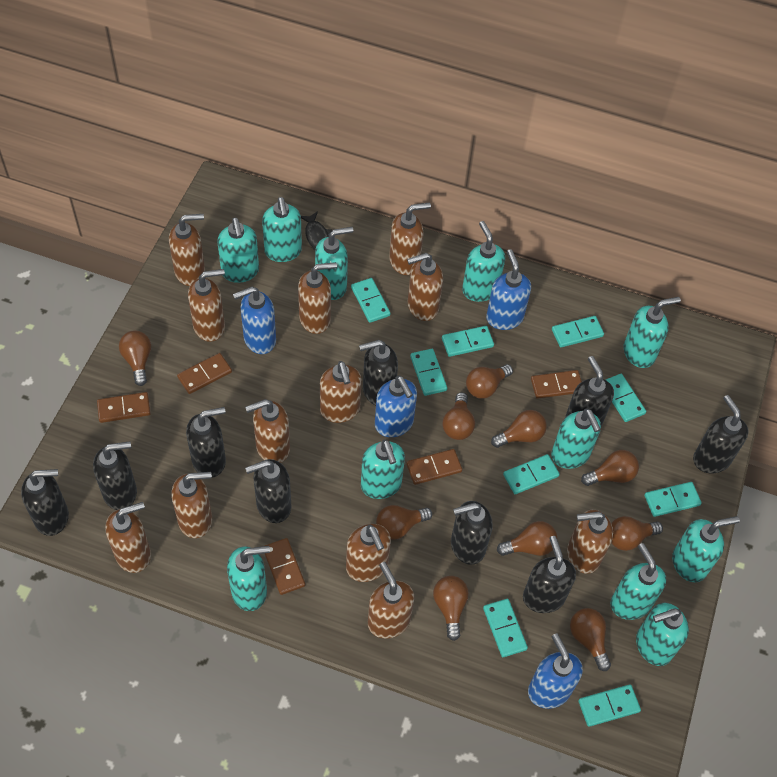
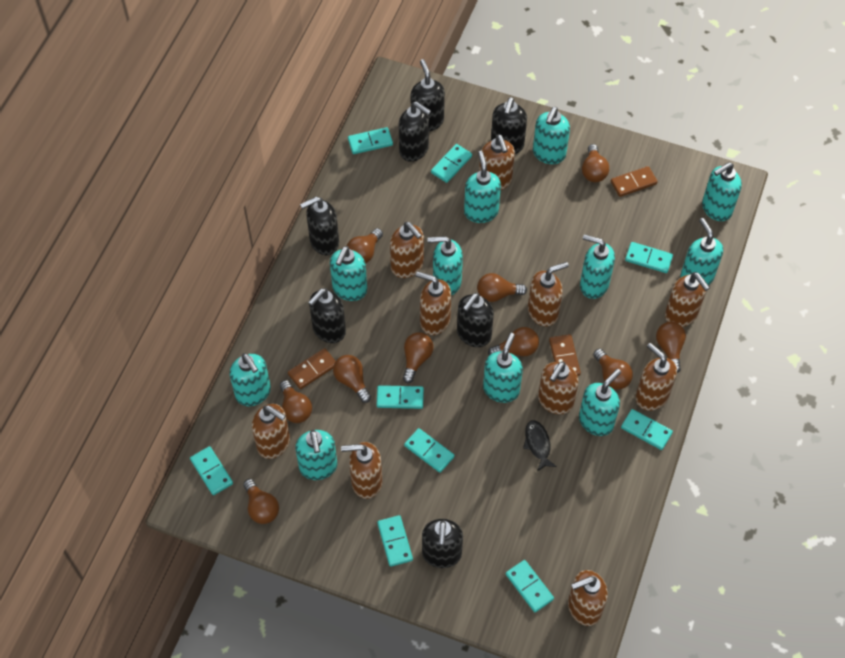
black soap dispenser: [21,469,69,536] [93,441,137,510] [186,407,226,477] [245,459,291,523] [359,340,398,405] [451,501,493,565] [523,536,576,613] [565,356,614,426] [693,395,749,474] = 9 -> [300,197,339,255] [308,288,346,343] [399,101,431,162] [411,59,445,131] [422,519,463,568] [457,293,494,347] [491,97,527,154] = 7
blue soap dispenser: [233,287,276,354] [375,376,417,437] [486,249,531,330] [528,633,583,709] = 4 -> none = 0
brown domino: [97,392,151,423] [177,353,232,394] [264,538,305,595] [406,449,462,485] [531,370,582,399] = 5 -> [288,348,336,389] [549,334,581,376] [611,166,658,197] = 3
brown soap dispenser: [105,502,151,573] [169,214,205,286] [171,472,212,538] [188,269,225,342] [245,399,290,463] [298,262,337,334] [320,361,362,423] [346,524,391,582] [368,562,414,638] [389,202,431,275] [407,253,443,321] [567,510,613,574] = 12 -> [252,404,290,459] [341,442,382,499] [390,222,424,278] [415,271,451,335] [479,134,515,190] [528,262,569,326] [538,361,579,414] [568,570,608,626] [635,343,677,411] [665,272,710,327] = 10

